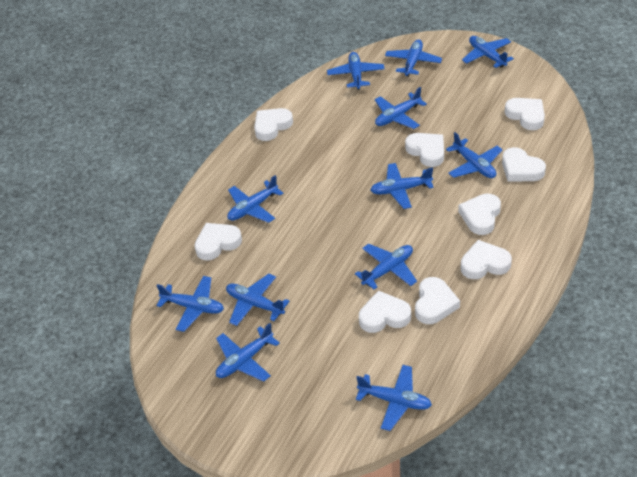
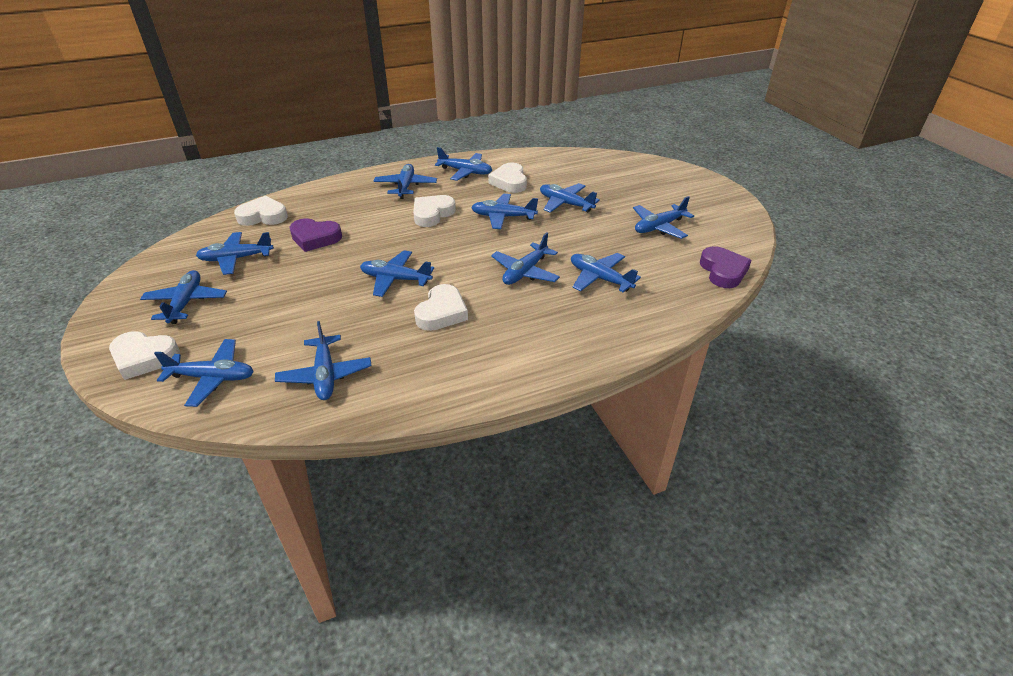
purple heart: none = 0 -> [289,218,342,252] [700,246,752,288] = 2
white heart: [194,223,242,260] [254,108,293,141] [359,290,411,333] [405,133,444,167] [415,277,460,324] [458,193,501,235] [461,240,512,279] [502,147,546,182] [505,98,545,130] = 9 -> [109,331,180,380] [234,196,288,226] [413,195,456,227] [414,284,468,331] [488,163,527,193] = 5

